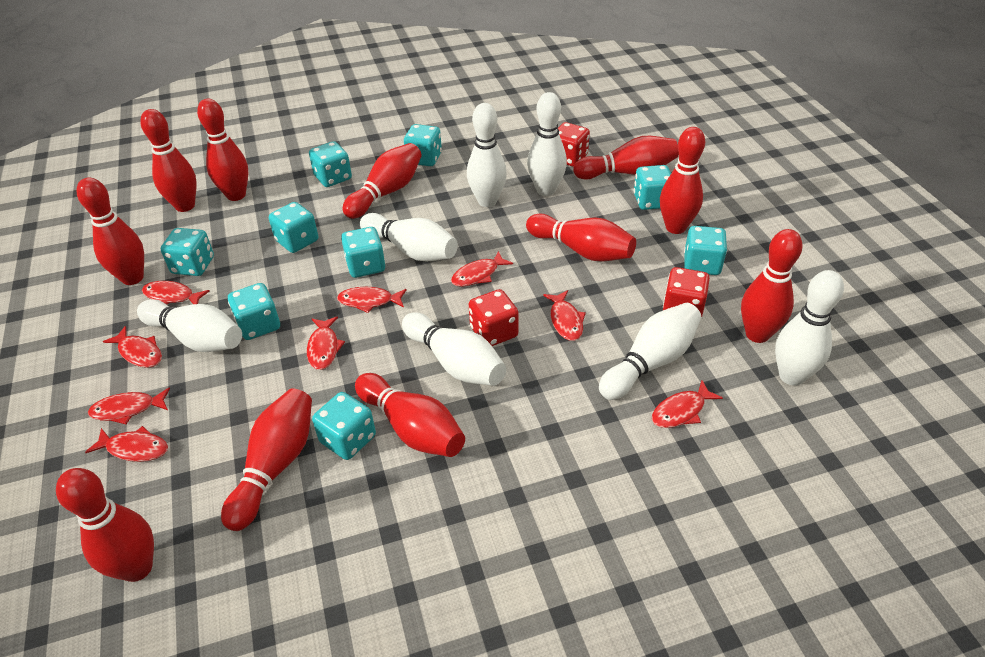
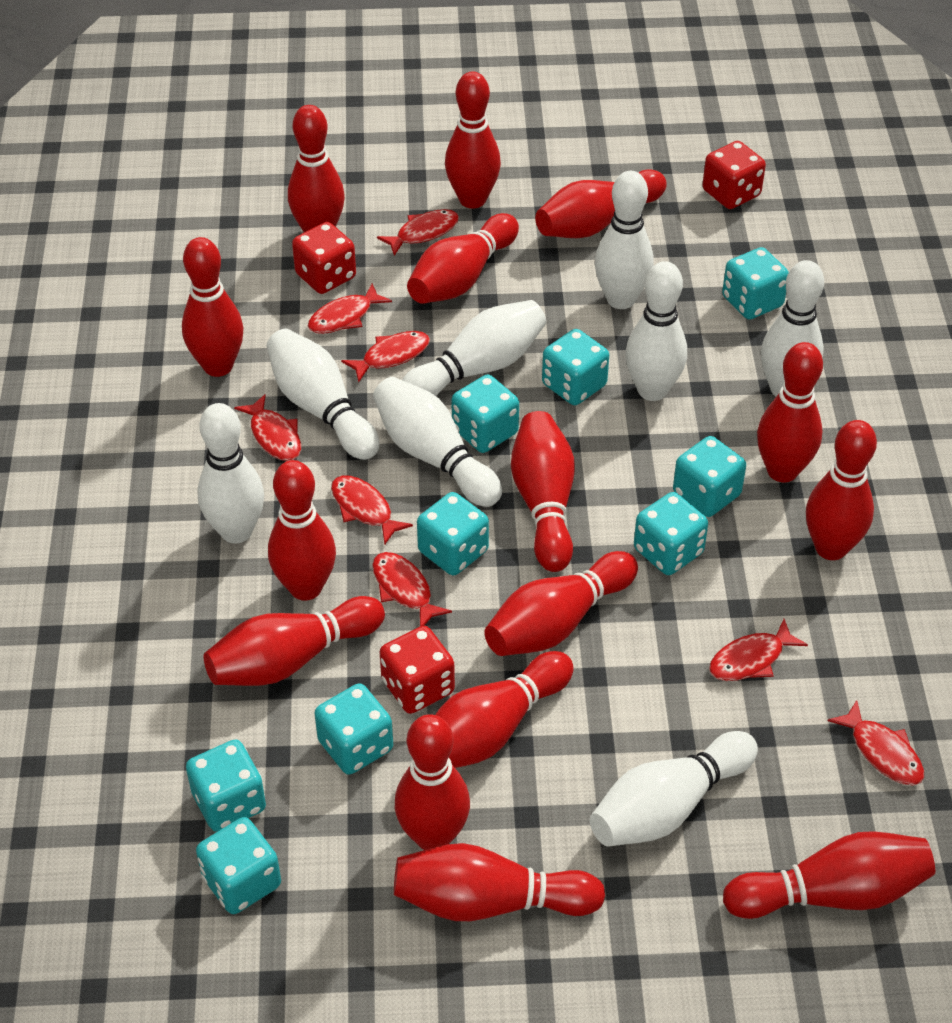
red bowling pin: [56,468,154,582] [77,177,144,285] [140,109,197,212] [197,99,248,201] [221,388,312,531] [342,143,422,219] [355,373,465,457] [526,213,636,262] [573,136,679,180] [660,127,705,234] [741,229,803,343] = 11 -> [182,237,243,377] [204,596,385,686] [268,460,336,601] [288,105,345,232] [394,843,605,921] [395,714,470,850] [407,213,519,304] [435,651,574,768] [445,71,501,209] [484,551,638,656] [511,411,575,572] [535,169,667,238] [723,831,935,919] [757,342,823,482] [806,420,877,560] = 15
red fish: [85,426,168,462] [88,387,170,424] [103,326,162,368] [142,281,210,305] [307,316,345,370] [337,287,407,313] [451,251,513,287] [543,290,586,341] [652,380,723,428] = 9 -> [234,394,301,461] [308,284,392,334] [331,475,413,544] [341,331,430,382] [372,552,452,626] [377,209,459,256] [709,619,808,681] [828,700,924,786] = 8
white bowling pin: [137,299,242,352] [360,213,458,262] [402,312,506,386] [467,103,507,207] [527,92,567,196] [599,303,701,400] [775,270,844,386] = 7 -> [197,403,264,544] [266,329,379,460] [373,377,502,507] [402,300,546,396] [590,731,758,847] [594,171,654,309] [625,261,687,401] [761,260,824,397] = 8

